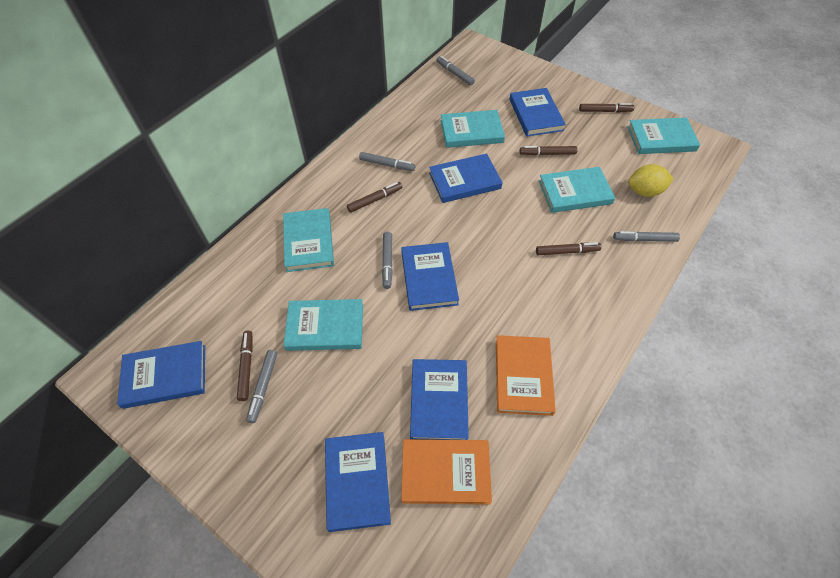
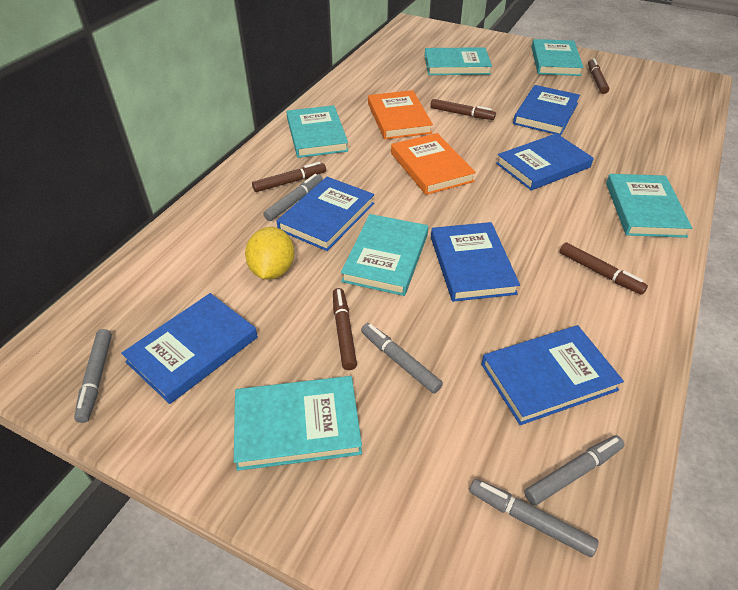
turquoise book: [283,208,334,272] [283,299,363,351] [441,110,505,148] [539,167,615,213] [627,117,700,154] = 5 -> [234,376,362,471] [287,105,349,158] [341,214,428,296] [425,47,492,75] [532,39,584,76] [606,174,692,238] = 6

